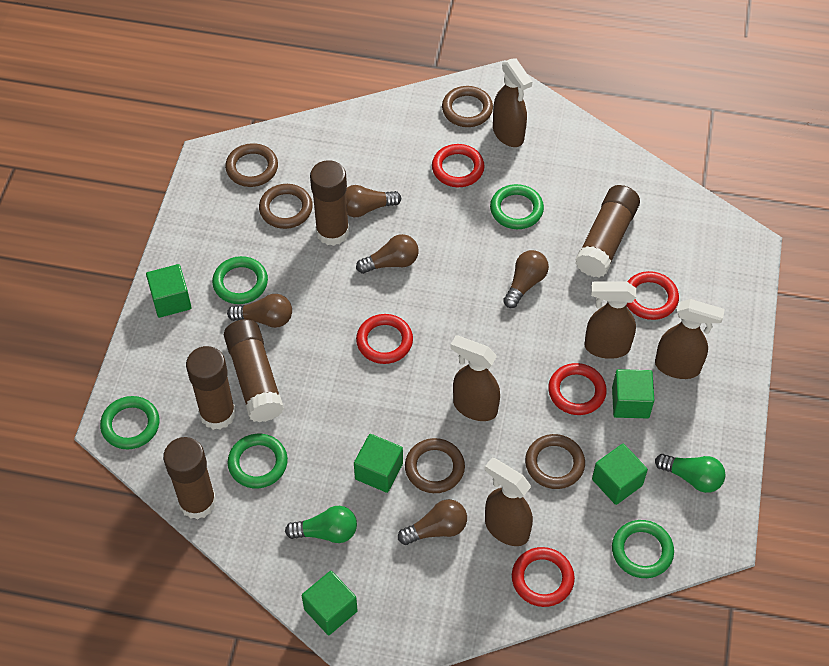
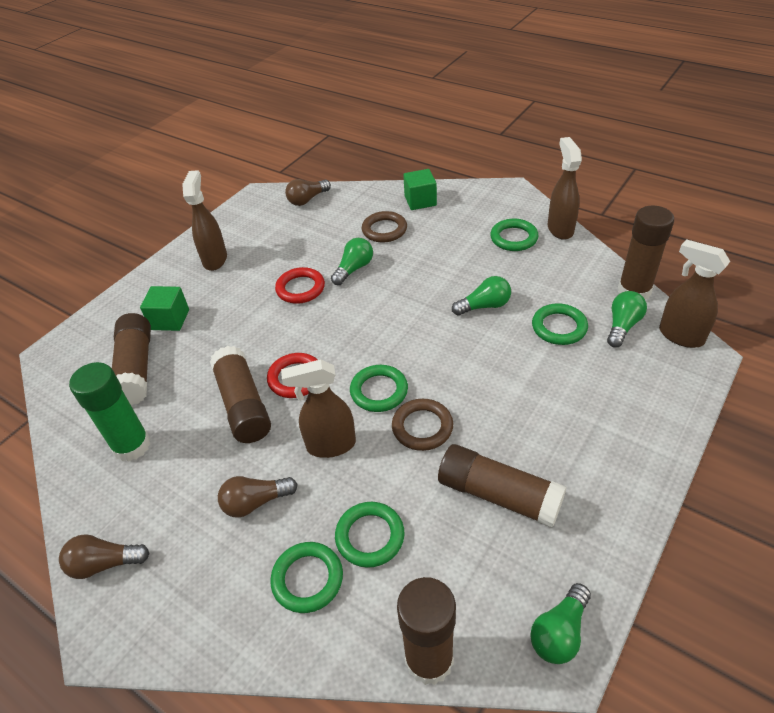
brown light bulb: [227,294,292,328] [346,185,401,217] [356,234,419,274] [398,499,467,545] [503,250,549,308] = 5 -> [59,534,150,579] [218,476,298,518] [285,179,331,206] = 3
brown ring: [225,143,278,187] [259,184,313,229] [405,438,465,493] [442,86,493,127] [525,434,585,489] = 5 -> [362,211,407,242] [392,399,453,451] = 2
brown spray bottle: [450,335,500,421] [485,458,533,546] [493,58,532,147] [584,281,636,359] [655,299,725,379] = 5 -> [182,170,227,271] [281,359,356,458] [548,137,582,240] [659,239,730,348] = 4
green cube: [146,264,192,318] [302,571,358,635] [354,434,403,493] [592,444,648,505] [612,369,654,418] = 5 -> [140,286,189,331] [403,169,437,210] = 2
green glue stick: none = 0 -> [69,362,151,462] = 1
green light bulb: [285,506,357,543] [655,454,726,493] = 2 -> [331,238,373,285] [452,276,511,316] [530,583,591,664] [607,291,647,347] = 4
red ring: [356,314,413,364] [432,144,484,187] [512,547,575,607] [548,363,607,415] [626,271,679,320] = 5 -> [267,353,318,398] [275,267,325,304] = 2

